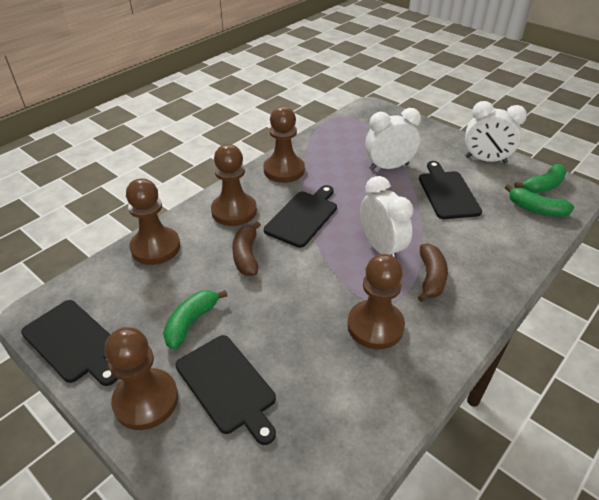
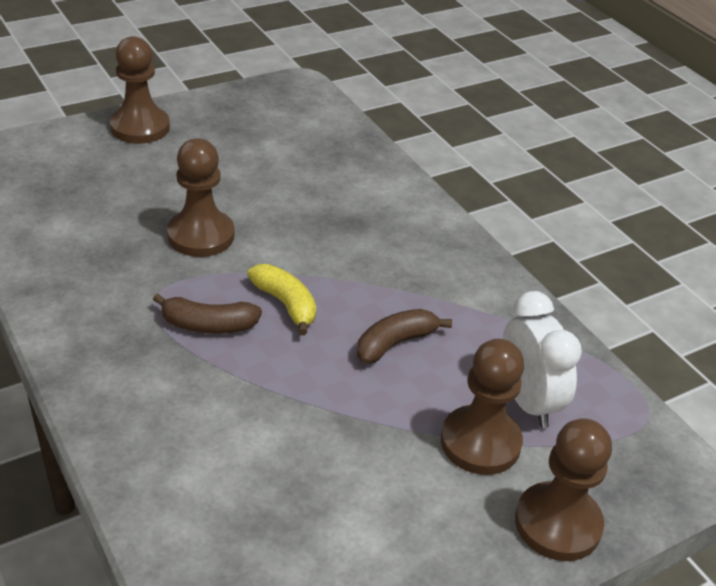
black cutting board: [21,300,118,386] [176,335,276,445] [264,185,337,248] [419,161,482,219] = 4 -> none = 0
brown pawn: [104,327,178,430] [126,178,180,265] [211,144,257,226] [263,106,305,183] [347,254,405,349] = 5 -> [110,36,170,144] [167,138,235,257] [441,339,524,475] [515,418,612,561] = 4
green banana: [163,290,228,350] [505,184,574,217] [514,164,567,193] = 3 -> none = 0
white clock: [360,176,413,259] [365,108,421,171] [465,101,527,163] = 3 -> [503,291,582,428] = 1
yellow banana: none = 0 -> [247,264,316,335] = 1

